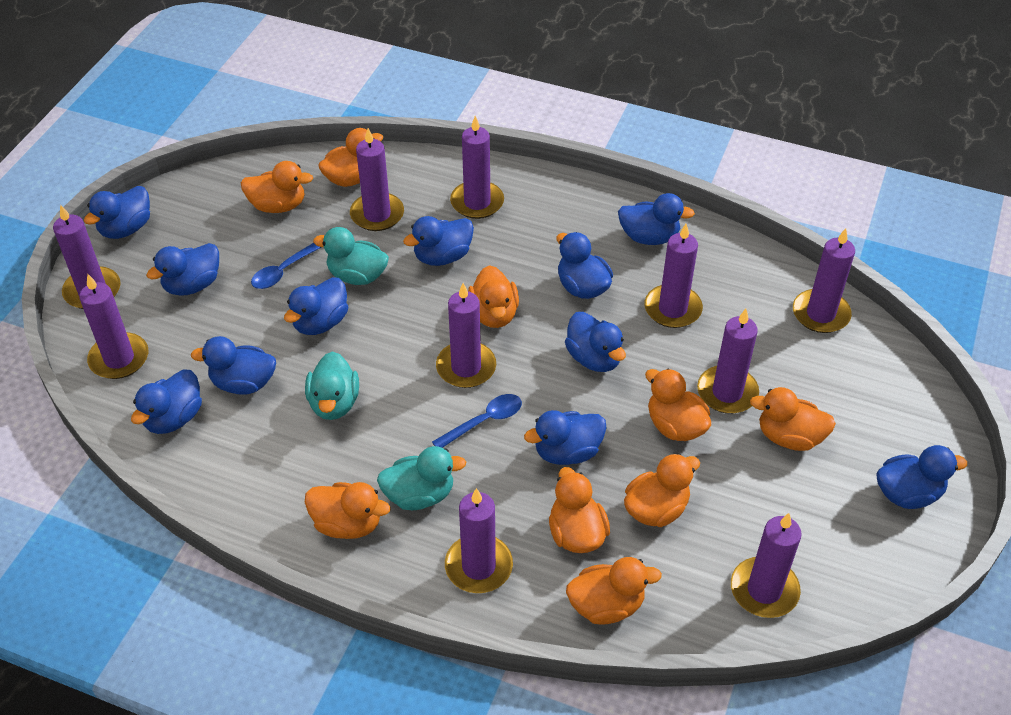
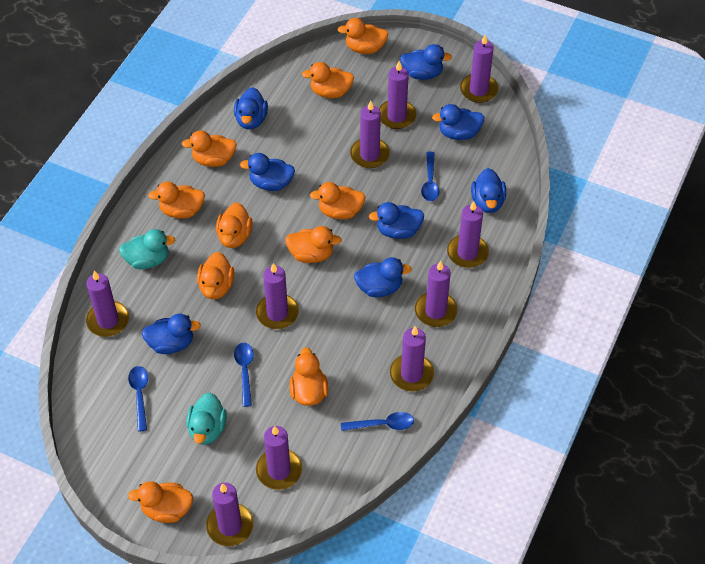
blue duck: [84,186,150,239] [131,370,202,434] [146,243,219,296] [191,336,276,395] [284,277,348,335] [403,216,474,266] [524,410,607,465] [556,232,613,299] [565,312,626,372] [618,193,695,245] [876,445,967,509] = 11 -> [142,314,201,354] [234,87,268,129] [240,153,295,191] [354,257,412,297] [369,202,424,239] [400,44,452,80] [432,104,485,140] [471,168,506,213] = 8
blue spoon: [251,243,321,289] [432,394,522,448] = 2 -> [128,366,148,431] [234,343,254,407] [341,412,414,431] [421,152,439,201] = 4
orange duck: [241,161,313,213] [305,482,390,539] [318,128,383,187] [468,265,519,328] [549,467,610,553] [566,557,662,624] [624,453,700,527] [645,369,711,441] [750,387,836,451] = 9 -> [128,481,193,523] [148,182,205,218] [182,130,237,167] [197,252,234,299] [216,202,253,248] [285,226,342,263] [289,347,328,406] [302,62,354,98] [310,182,365,219] [337,18,389,54] = 10
turquoise duck: [305,351,359,420] [313,227,389,285] [377,446,466,510] = 3 -> [119,229,176,269] [186,393,227,445] = 2

